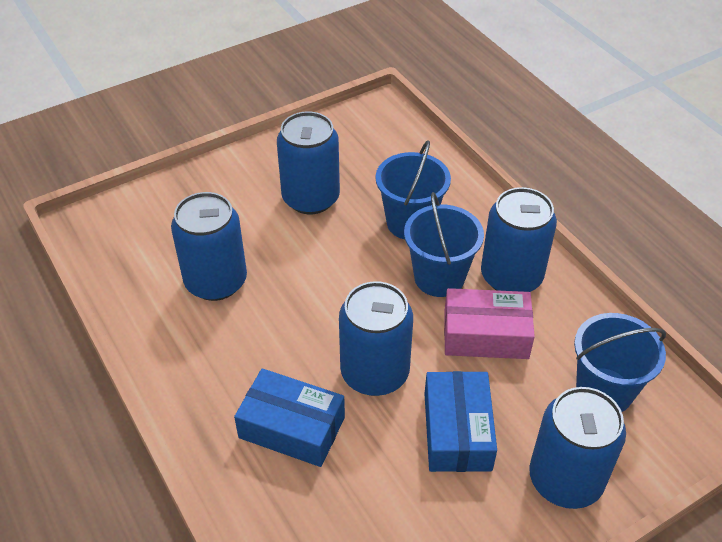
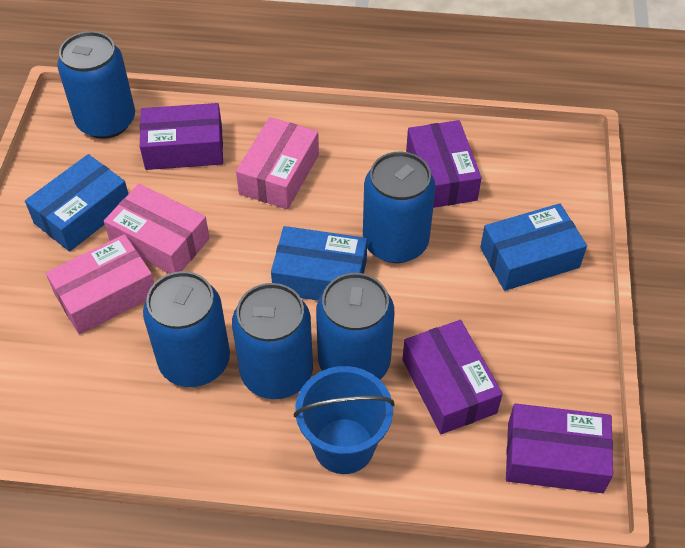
blue box: [234,369,345,467] [425,371,497,472] = 2 -> [25,154,128,252] [271,226,367,301] [480,203,587,291] = 3
blue bucket: [376,140,451,239] [404,192,484,297] [574,313,666,412] = 3 -> [294,366,394,474] = 1
pink box: [444,288,535,359] = 1 -> [46,234,154,335] [104,184,210,274] [236,117,319,209] = 3
purple box: none = 0 -> [140,103,223,170] [402,320,503,434] [406,120,482,208] [506,403,613,493] = 4

